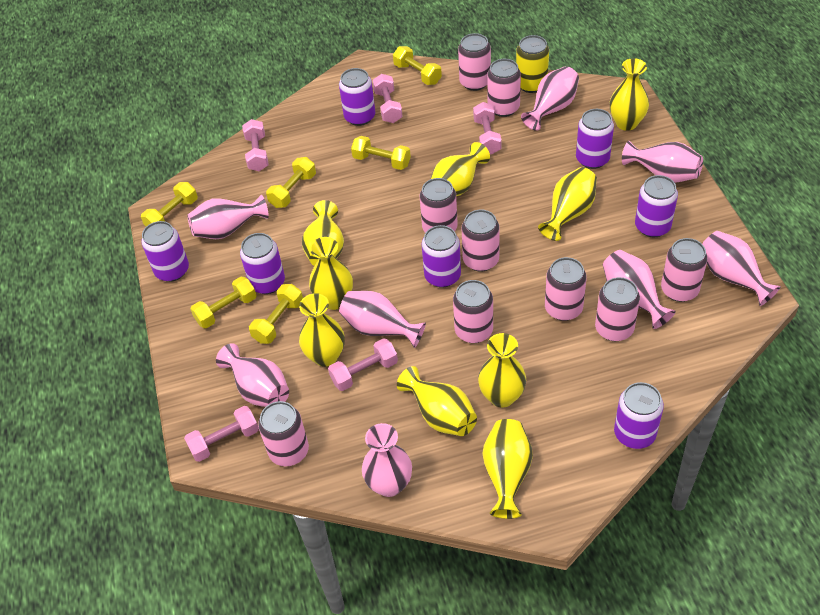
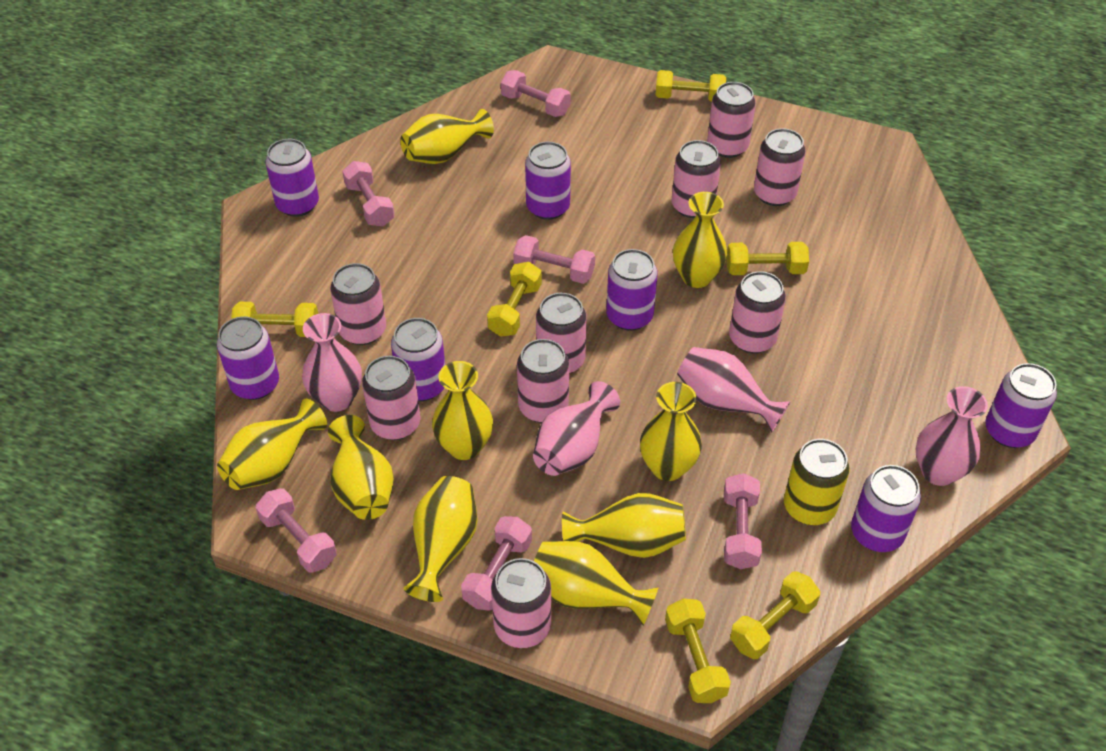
pink dumbbell: [184,406,259,462] [242,119,269,171] [328,338,398,391] [373,74,403,123] [473,102,502,155] = 5 -> [256,488,337,573] [342,161,395,226] [461,516,532,611] [501,70,571,117] [513,235,595,284] [724,473,762,569] = 6
pink vase: [187,195,269,239] [216,343,289,407] [339,291,426,348] [362,423,412,497] [521,66,579,131] [603,250,676,329] [622,141,703,183] [702,231,781,306] = 8 -> [302,313,362,412] [533,381,620,476] [677,347,791,433] [916,386,988,486] = 4

